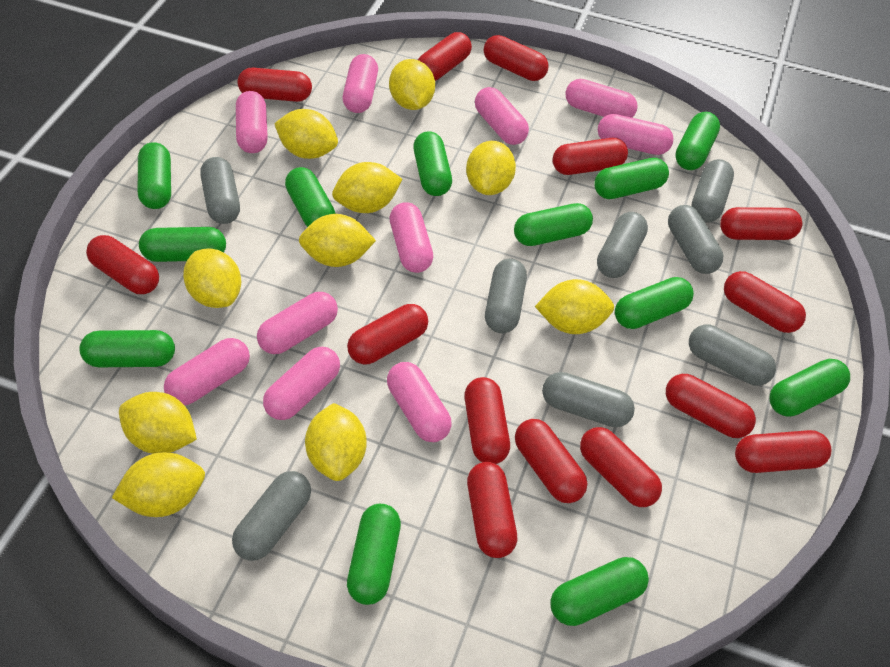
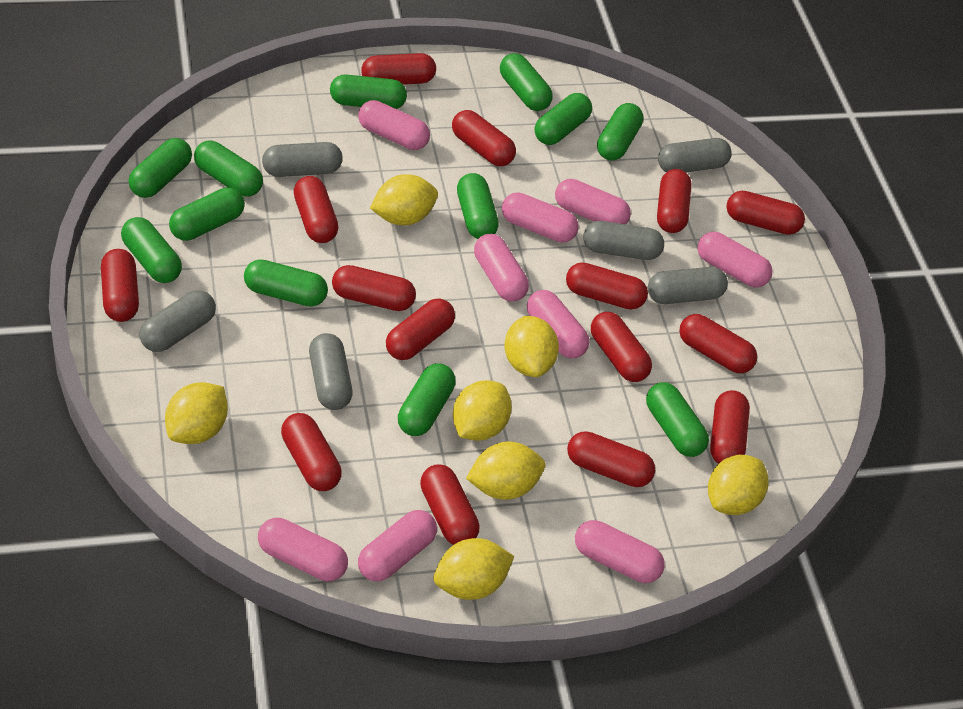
grey capsule: [200,157,240,224] [232,471,311,561] [485,258,527,333] [542,372,635,427] [597,212,648,278] [668,205,723,274] [689,325,776,386] [691,159,734,223] = 8 -> [139,290,216,352] [262,142,343,177] [309,333,353,410] [583,221,664,260] [648,267,728,304] [658,138,732,172] = 6
pink capsule: [164,338,250,405] [236,91,268,153] [257,292,338,354] [263,347,340,420] [343,54,378,113] [387,362,452,442] [390,202,433,273] [475,87,529,145] [565,79,638,118] [598,114,674,155] = 10 -> [258,518,348,582] [358,100,430,150] [358,510,437,582] [474,234,529,302] [502,192,579,243] [527,290,589,358] [555,179,631,224] [575,520,665,583] [698,232,772,288] = 9
red capsule: [86,235,159,294] [238,68,312,102] [347,304,428,364] [418,32,472,81] [464,377,510,464] [467,462,517,558] [484,35,549,81] [515,419,587,503] [552,138,628,175] [580,427,662,507] [666,374,756,438] [720,207,803,240] [724,271,806,333] [735,430,831,473] = 14 -> [101,249,139,322] [281,413,342,491] [294,176,338,243] [332,265,416,311] [361,53,436,85] [386,299,455,360] [420,464,479,545] [452,110,516,166] [566,262,648,310] [567,431,655,487] [591,312,652,382] [657,169,691,233] [679,314,757,373] [710,390,750,464] [726,191,805,235] = 15
yellow lemon: [112,452,205,517] [119,392,197,454] [183,248,241,308] [274,109,338,159] [299,214,376,267] [305,403,367,481] [332,162,402,213] [389,59,435,110] [466,141,516,195] [535,279,614,334] = 10 -> [165,382,228,444] [370,174,438,225] [434,538,514,600] [453,380,512,441] [466,441,545,500] [504,316,559,377] [708,455,769,515] = 7

